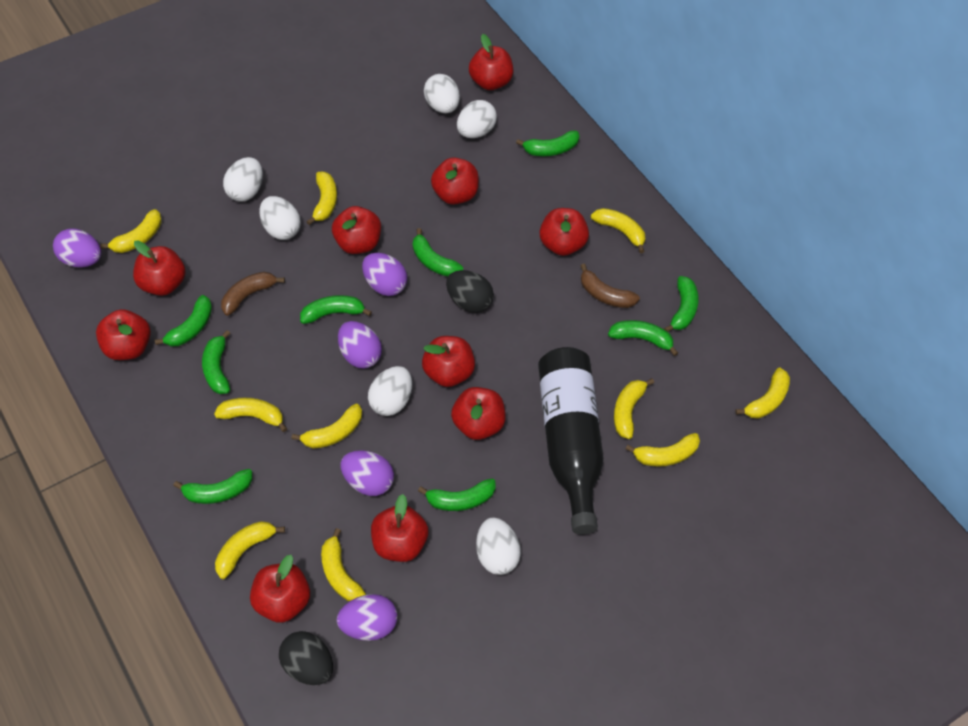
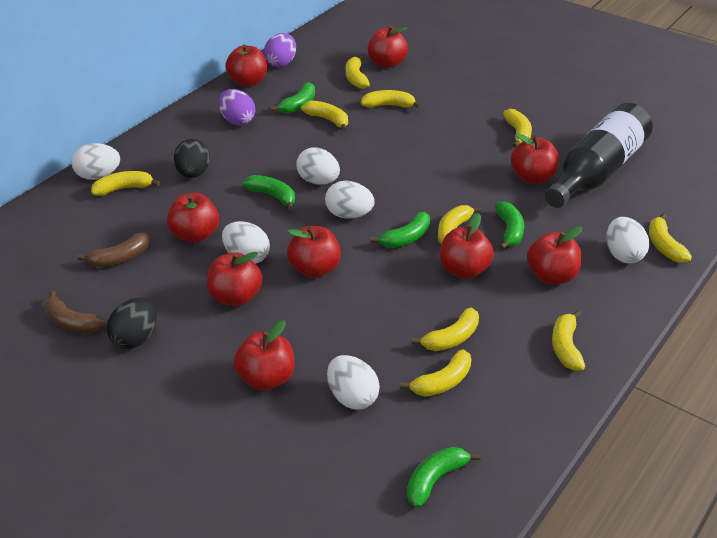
green banana: [155,295,212,346] [173,469,252,504] [202,330,231,394] [300,295,372,324] [413,228,463,276] [418,479,496,511] [516,131,580,156] [608,320,678,356] [664,276,699,332] = 9 -> [243,175,295,210] [271,82,315,114] [370,212,430,248] [407,447,480,508] [495,201,524,250] = 5
purple egg: [53,228,101,268] [337,594,397,641] [338,321,382,368] [340,450,394,496] [362,253,407,296] = 5 -> [219,89,255,126] [264,33,296,67] = 2
red apple: [96,309,151,360] [133,240,186,296] [250,555,310,623] [332,206,381,254] [371,494,429,562] [422,336,475,387] [431,157,479,205] [451,387,506,440] [469,34,513,90] [539,208,589,256] = 10 -> [167,193,219,243] [207,252,262,306] [225,45,267,87] [234,320,294,391] [287,226,341,278] [367,26,408,68] [440,213,494,279] [511,133,559,184] [527,227,582,285] = 9

